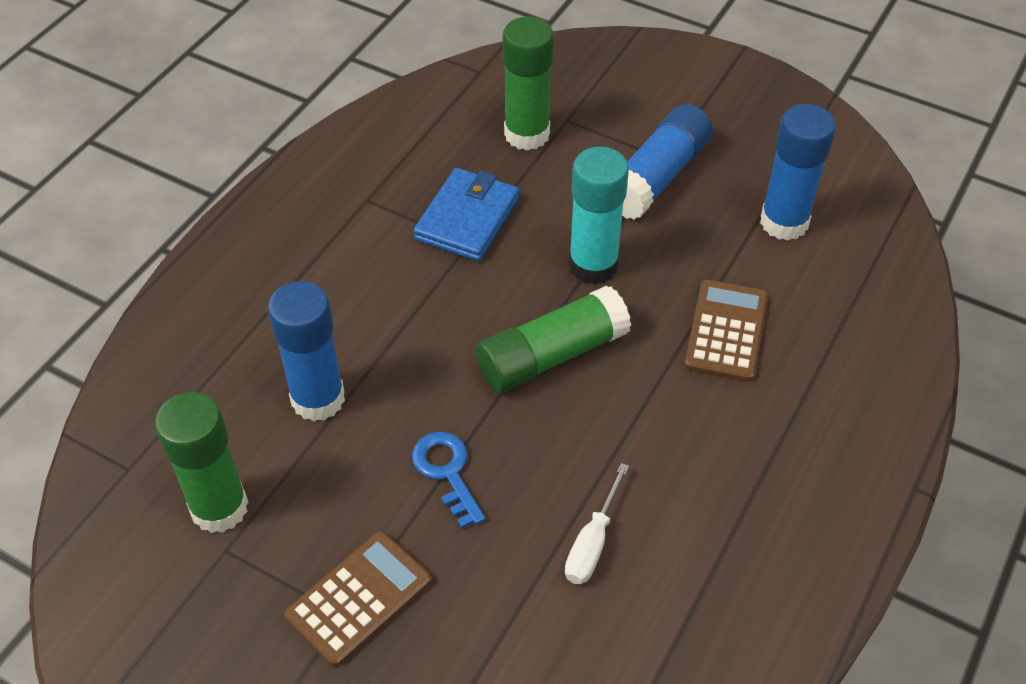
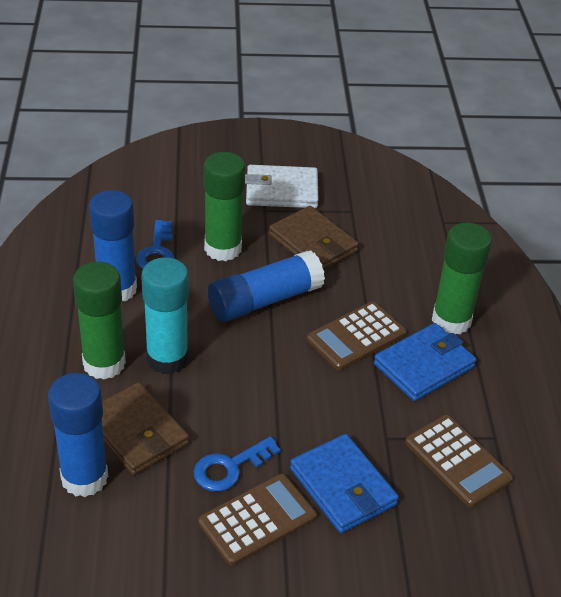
blue key: [412,432,485,528] = 1 -> [136,220,175,269] [194,436,281,492] = 2
blue wallet: [413,168,519,261] = 1 -> [290,434,399,533] [374,323,477,401] = 2
brown calculator: [284,531,432,667] [684,280,768,382] = 2 -> [198,474,317,566] [307,302,406,370] [405,415,513,507] = 3
brown wallet: none = 0 -> [102,382,189,475] [269,206,359,270] = 2
white screwdriver: [565,463,629,584] = 1 -> none = 0
white wallet: none = 0 -> [245,165,319,208] = 1

